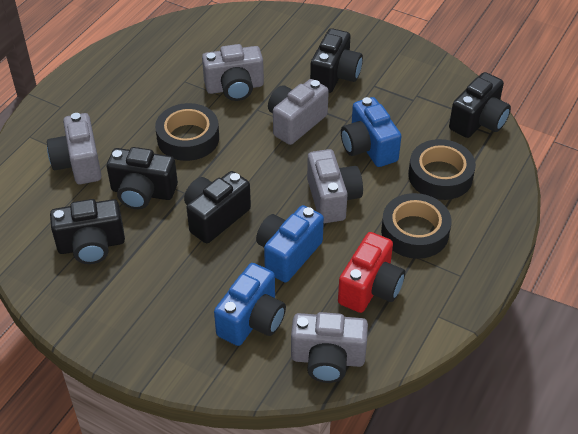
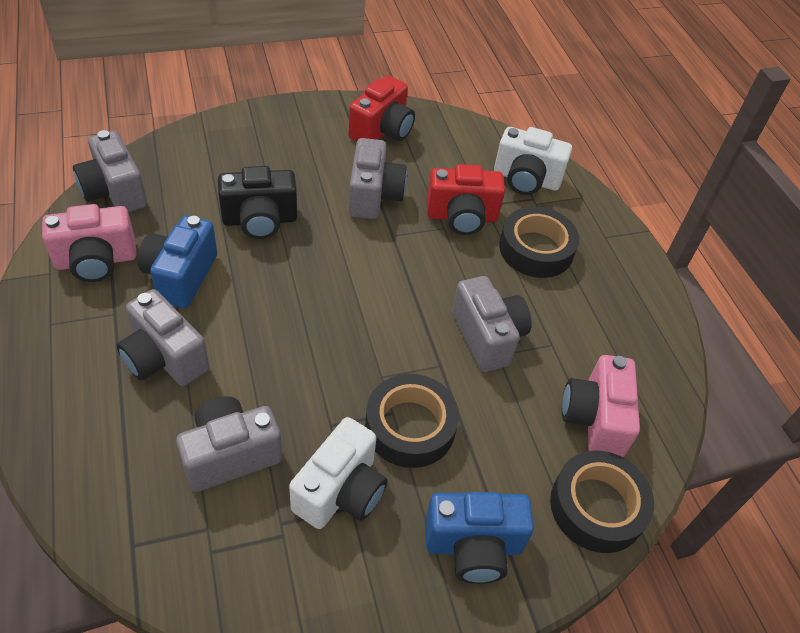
black camera: [50,199,125,264] [107,147,178,209] [184,171,251,243] [310,28,363,93] [449,72,511,138] = 5 -> [218,166,297,239] = 1
blue camera: [214,263,286,346] [256,205,324,282] [341,97,401,167] = 3 -> [138,215,217,308] [425,492,534,584] = 2
pink camera: none = 0 -> [42,204,136,282] [562,355,640,457] = 2
red camera: [338,232,405,313] = 1 -> [348,75,415,142] [427,164,505,235] = 2
white camera: none = 0 -> [289,417,387,529] [494,127,572,195] = 2

